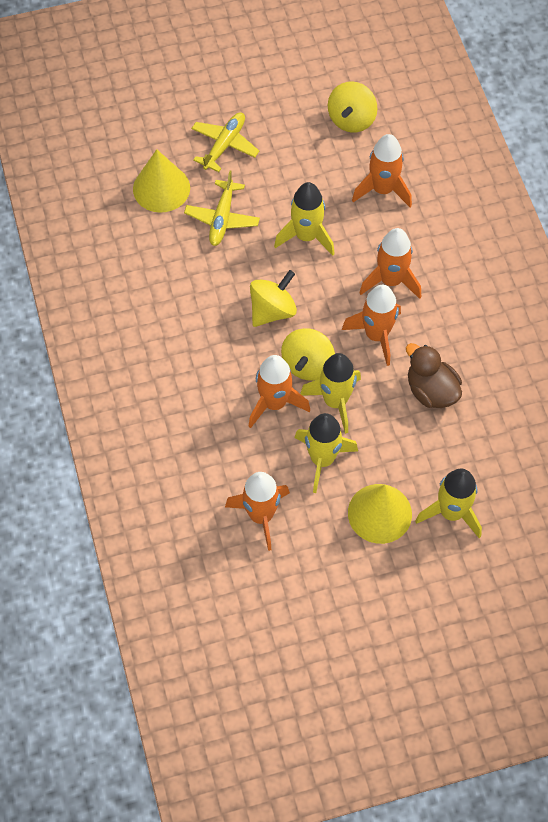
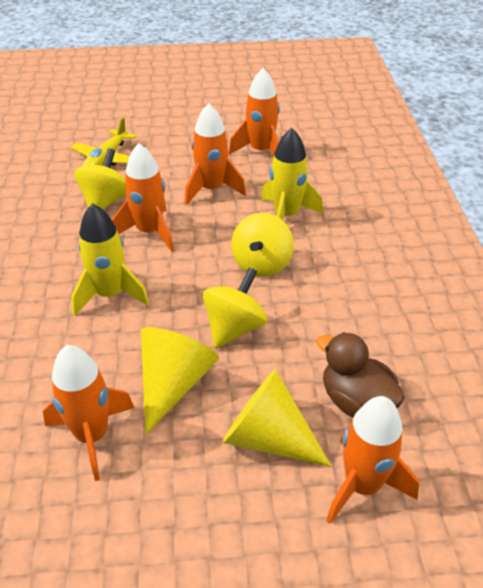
yellow plane: [184,170,260,246] [191,112,259,172] = 2 -> [71,117,137,166] = 1
yellow rocket: [274,182,335,256] [295,413,358,493] [300,353,361,434] [415,469,482,538] = 4 -> [71,203,149,316] [261,128,323,220] = 2

